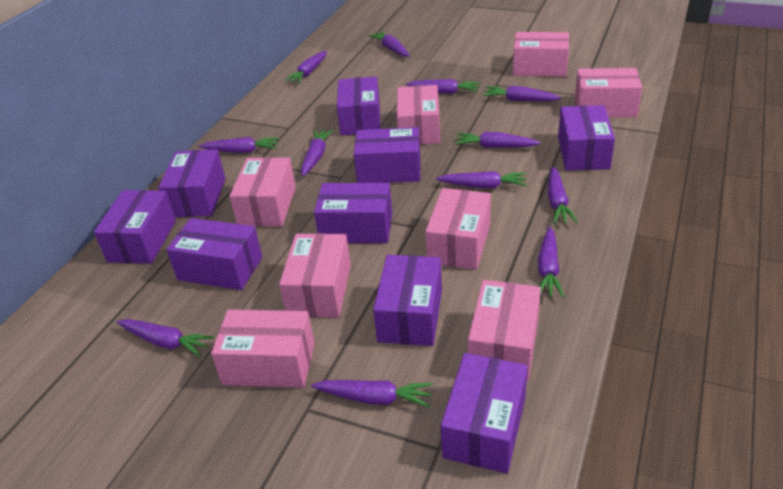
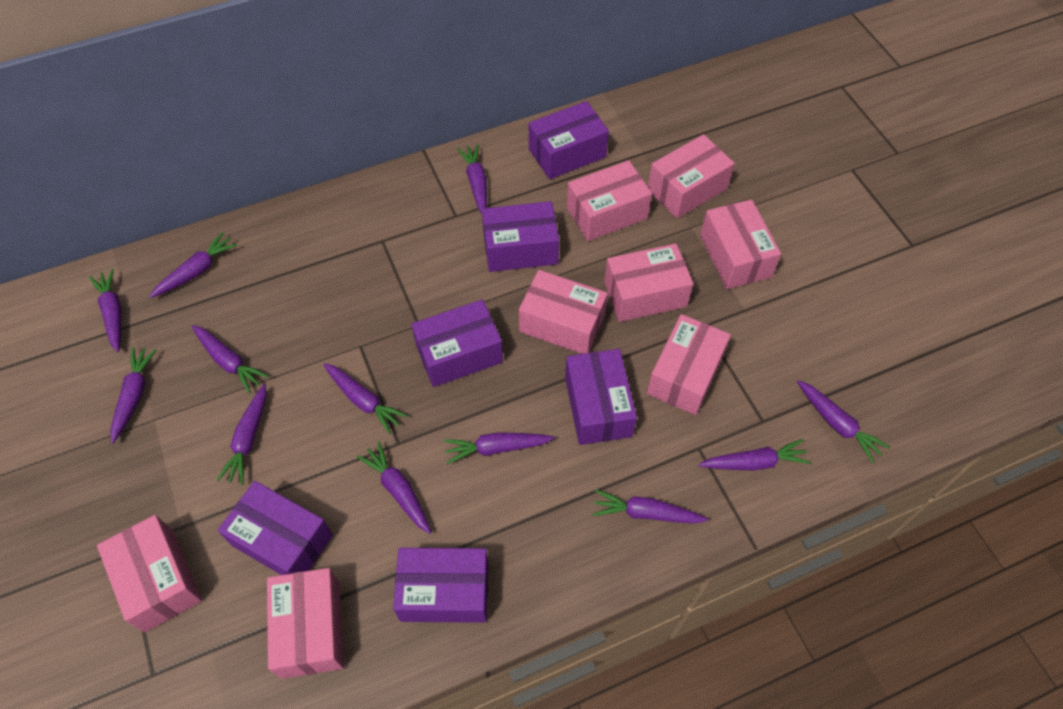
purple box: [94,190,176,264] [158,149,225,217] [166,218,262,290] [314,183,392,244] [337,76,380,136] [354,127,421,183] [373,255,442,346] [441,353,528,473] [558,105,615,171] = 9 -> [218,481,333,575] [393,548,489,623] [411,299,503,387] [482,201,559,272] [529,101,609,179] [565,349,637,445] = 6

